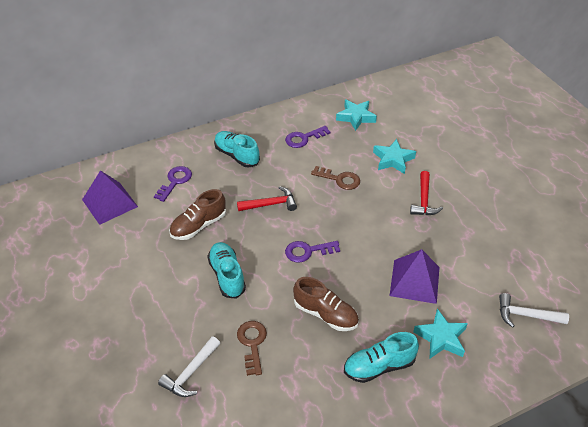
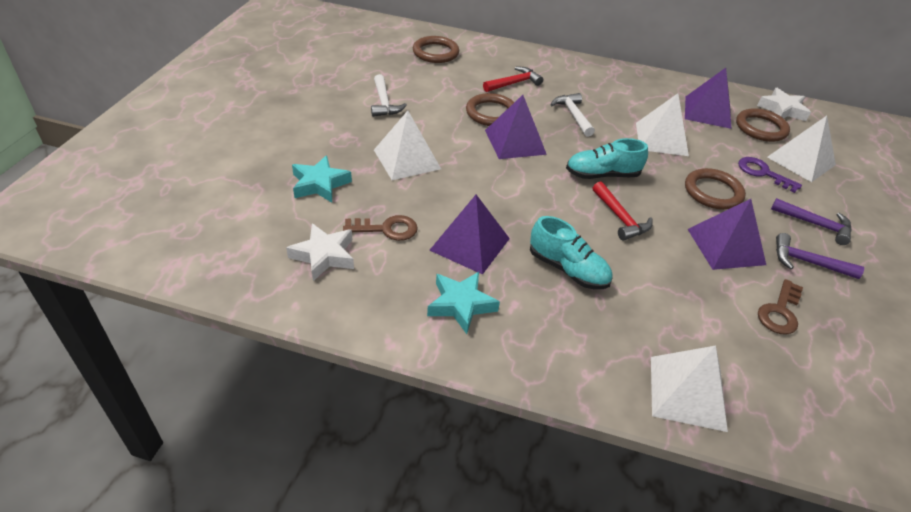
brown ring: none = 0 -> [413,36,459,63] [466,93,514,126] [685,168,746,210] [736,108,790,142] = 4
brown shoe: [169,189,226,240] [293,277,359,331] = 2 -> none = 0
purple hammer: none = 0 -> [771,198,852,245] [776,233,864,279] = 2
purple key: [154,166,192,202] [285,126,330,148] [285,241,340,263] = 3 -> [738,157,802,193] = 1
purple pyramid: [82,170,138,225] [390,249,439,304] = 2 -> [429,195,510,275] [485,95,547,159] [685,68,731,129] [688,199,766,270] = 4
turquoise shoe: [207,242,246,299] [214,131,260,167] [344,332,419,383] = 3 -> [530,216,613,289] [566,138,648,179] = 2
turquoise star: [336,100,377,131] [373,139,416,174] [413,309,468,359] = 3 -> [292,155,352,203] [427,272,500,334] = 2
white pyramid: none = 0 -> [374,111,441,180] [636,93,689,156] [651,346,728,432] [767,116,836,182] = 4
white star: none = 0 -> [286,223,354,281] [757,88,811,121] = 2

